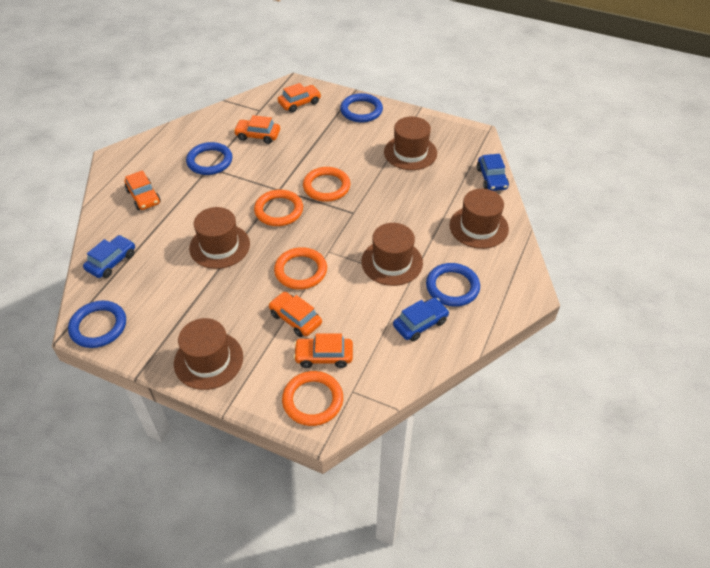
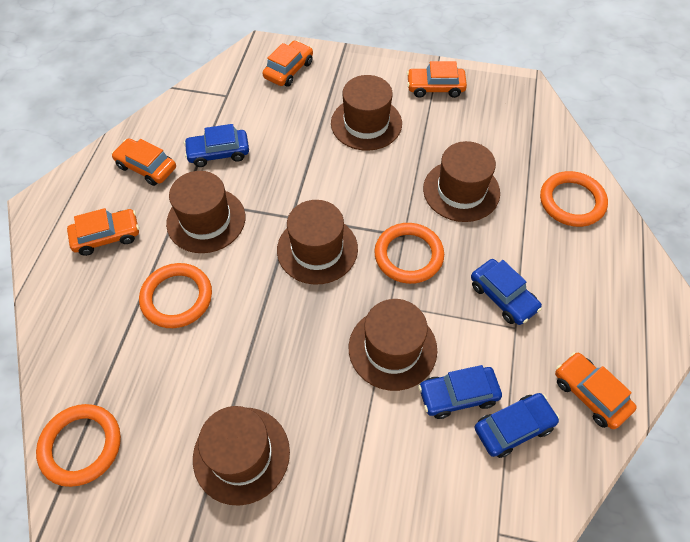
blue car: [83,235,135,278] [393,298,449,341] [477,154,509,191] = 3 -> [184,124,249,167] [418,365,502,419] [471,259,542,325] [475,393,560,458] = 4
blue ring: [68,301,126,348] [186,142,232,175] [340,93,383,123] [426,263,480,307] = 4 -> none = 0
brown hat: [174,318,243,390] [189,207,250,269] [361,223,423,286] [384,116,437,170] [449,189,509,249] = 5 -> [166,171,245,253] [193,406,290,505] [277,200,358,285] [331,75,402,151] [349,299,437,391] [423,141,500,222] = 6

